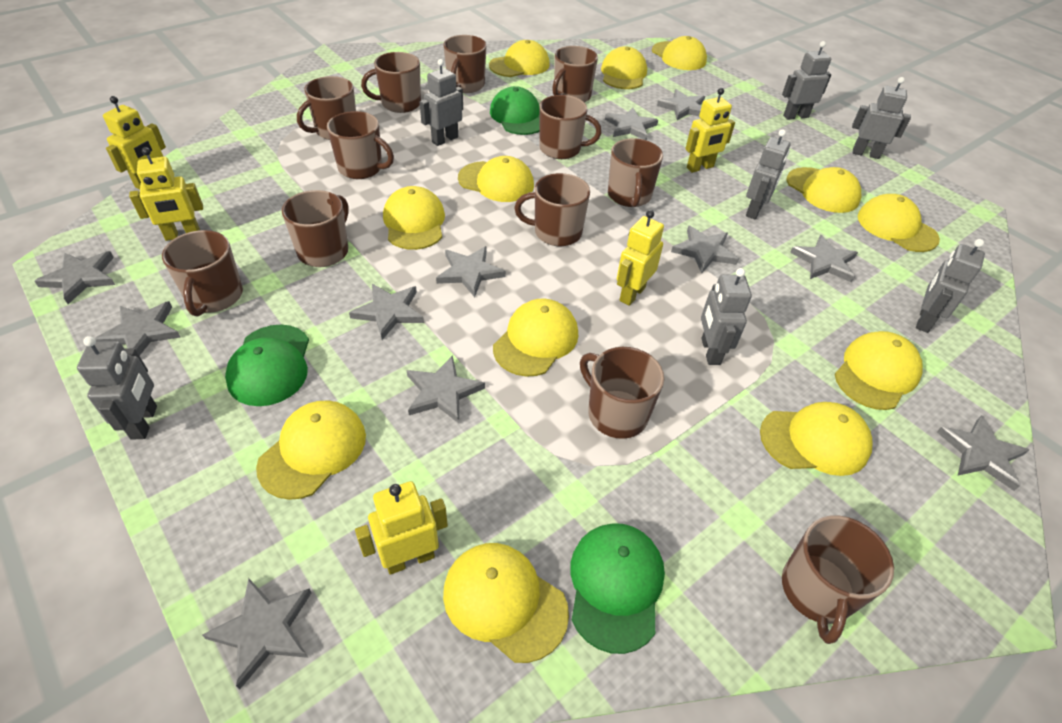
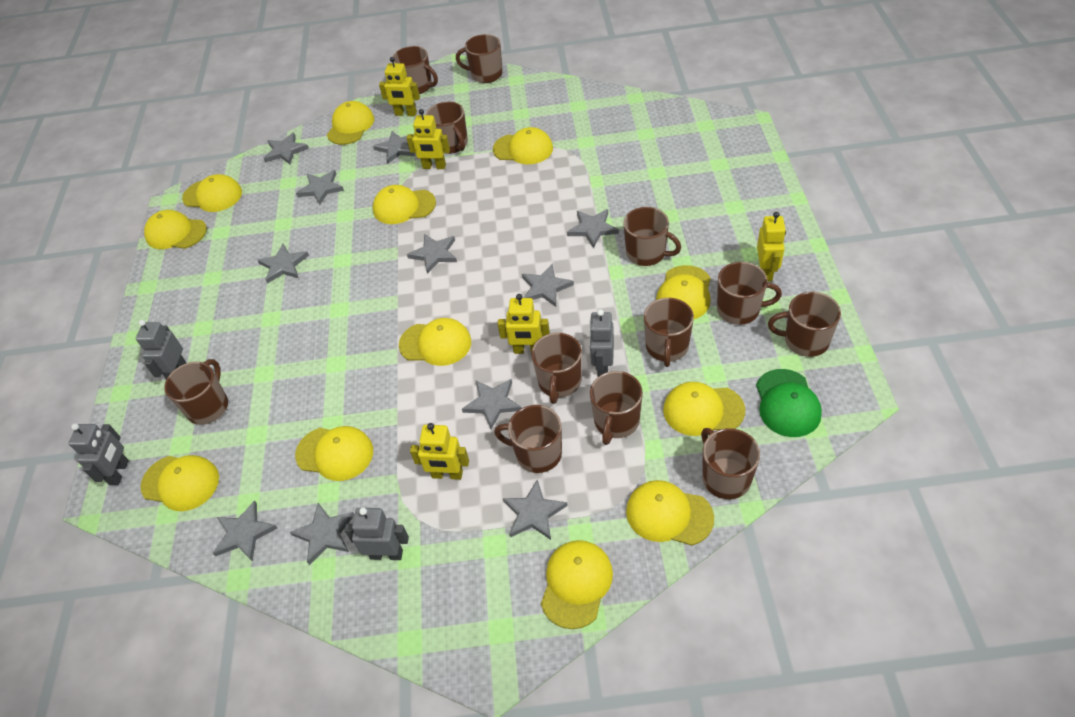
green cap: [225,325,309,406] [490,86,539,135] [570,523,665,654] = 3 -> [756,369,822,437] = 1
grey robot: [77,336,157,440] [420,59,463,146] [701,268,752,365] [746,129,791,219] [782,41,831,120] [852,77,911,159] [916,239,985,333] = 7 -> [69,423,129,485] [136,320,186,380] [345,508,409,560] [589,309,614,377] = 4

